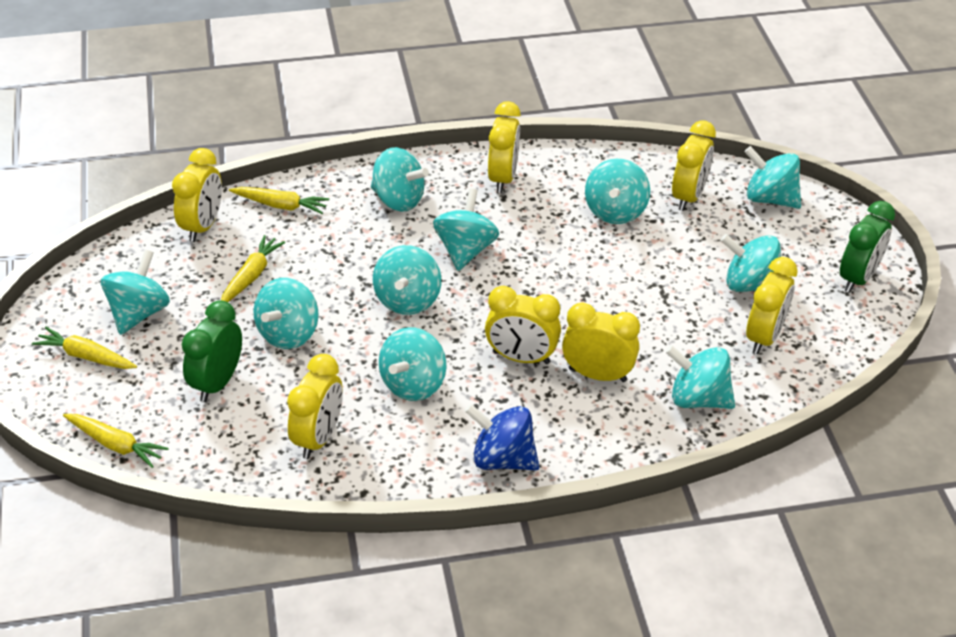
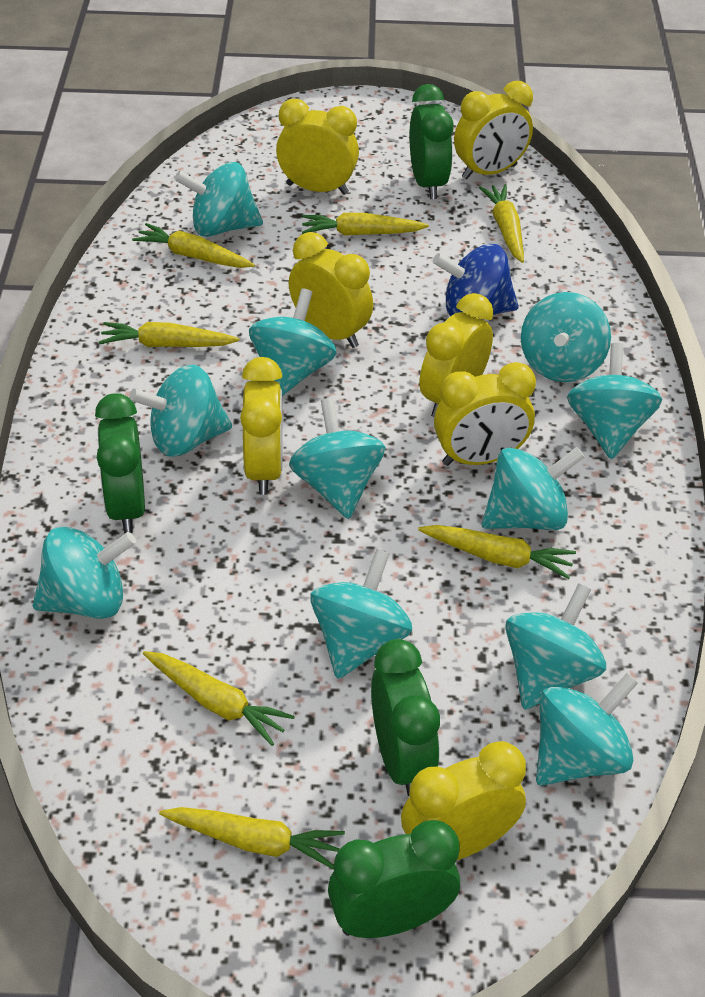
green clock: [182,300,242,402] [840,201,895,293] = 2 -> [95,393,145,533] [328,820,460,938] [371,639,440,796] [409,84,454,199] = 4
turquoise spinning top: [101,250,170,335] [253,278,319,349] [371,147,429,212] [373,245,441,315] [379,327,446,401] [433,188,499,271] [585,159,650,224] [665,345,735,409] [720,234,781,292] [744,146,801,209] = 10 -> [33,527,136,619] [129,365,232,456] [174,162,263,237] [249,288,337,396] [289,398,385,519] [310,549,412,679] [482,447,585,530] [505,583,606,710] [521,292,611,382] [536,673,638,786] [567,343,662,459] = 11
yellow carrot: [32,327,137,369] [63,414,169,468] [221,235,285,302] [229,187,329,214] = 4 -> [99,322,239,347] [132,223,255,268] [143,651,295,746] [159,807,345,870] [302,213,429,236] [418,525,576,579] [479,184,524,263] = 7

